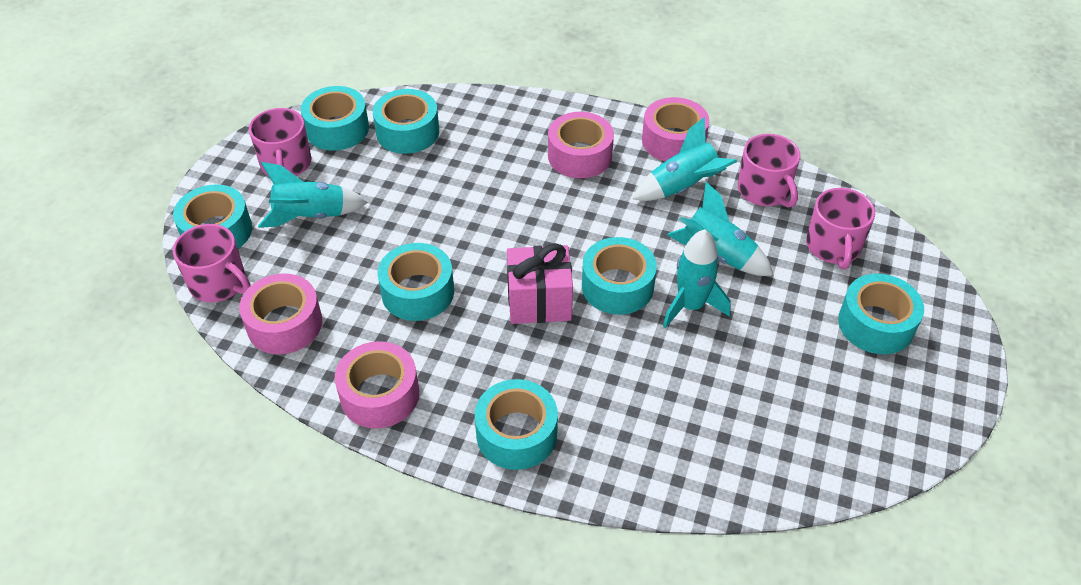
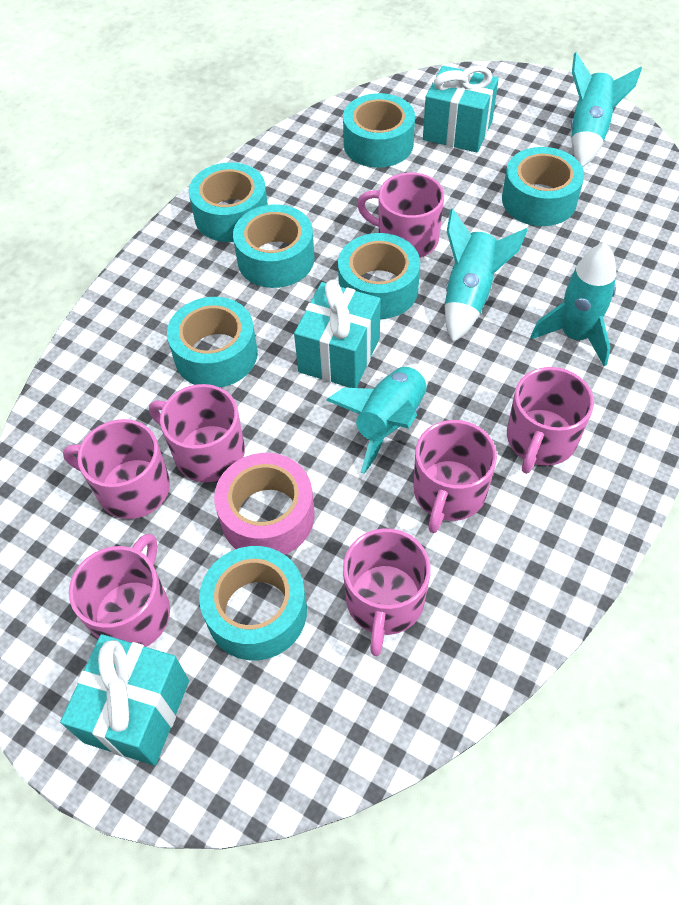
pink gift: [507,243,573,324] = 1 -> none = 0
pink mug: [173,224,250,302] [249,108,311,176] [738,134,801,208] [806,188,875,269] = 4 -> [63,419,170,519] [69,533,170,647] [149,384,245,482] [343,528,431,656] [357,172,444,258] [414,420,497,533] [507,367,594,474] = 7
pink tape: [239,274,322,354] [335,341,419,428] [548,112,614,178] [642,97,709,161] = 4 -> [214,453,314,555] = 1
turquoise gift: none = 0 -> [60,634,189,766] [294,279,381,388] [423,66,499,153] = 3

